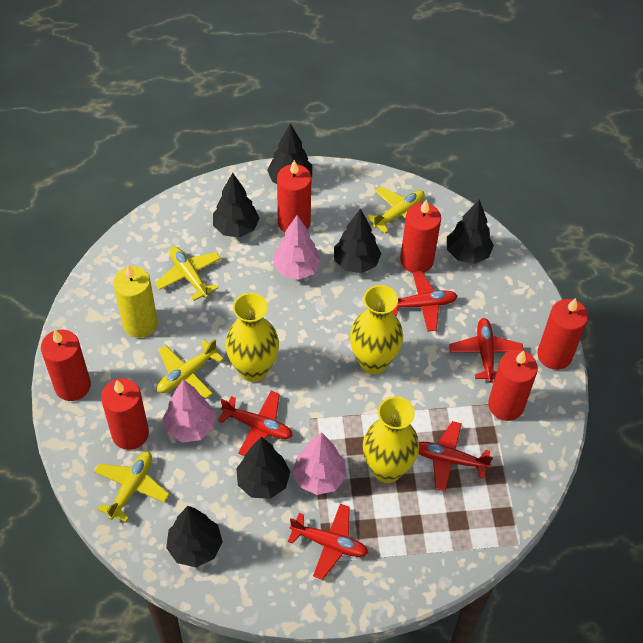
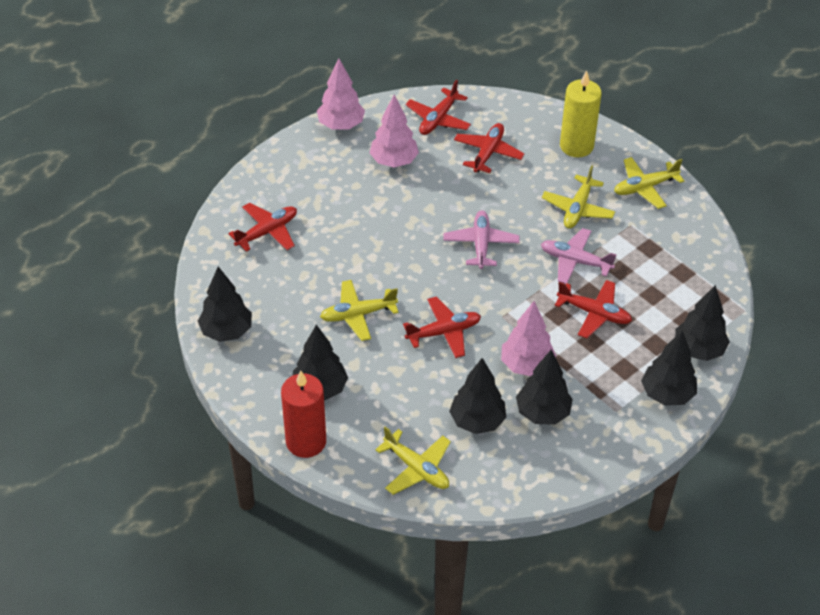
pink plane: none = 0 -> [443,211,520,269] [541,228,616,284] = 2
red candle: [41,330,91,401] [101,378,149,450] [277,160,312,232] [400,199,441,273] [488,350,538,421] [537,298,588,370] = 6 -> [281,370,326,458] = 1
yellow vase: [225,293,279,382] [350,285,403,374] [363,396,419,483] = 3 -> none = 0

